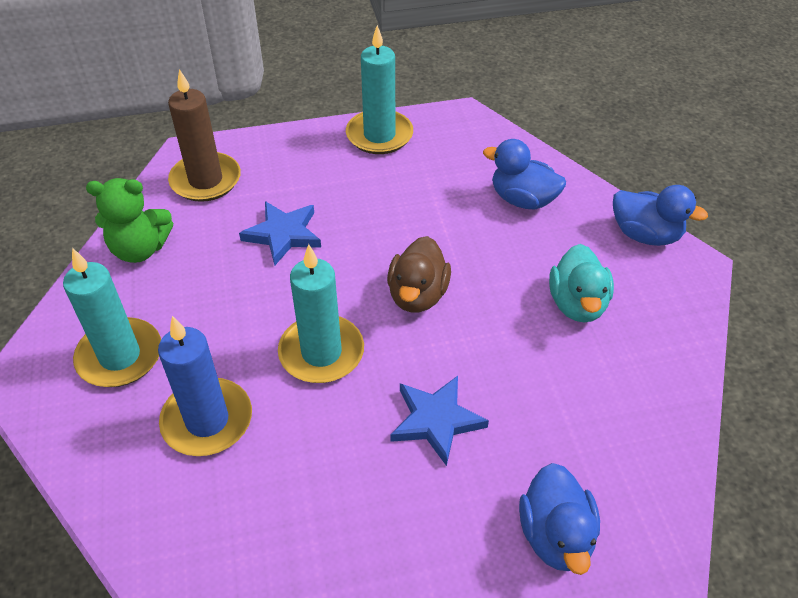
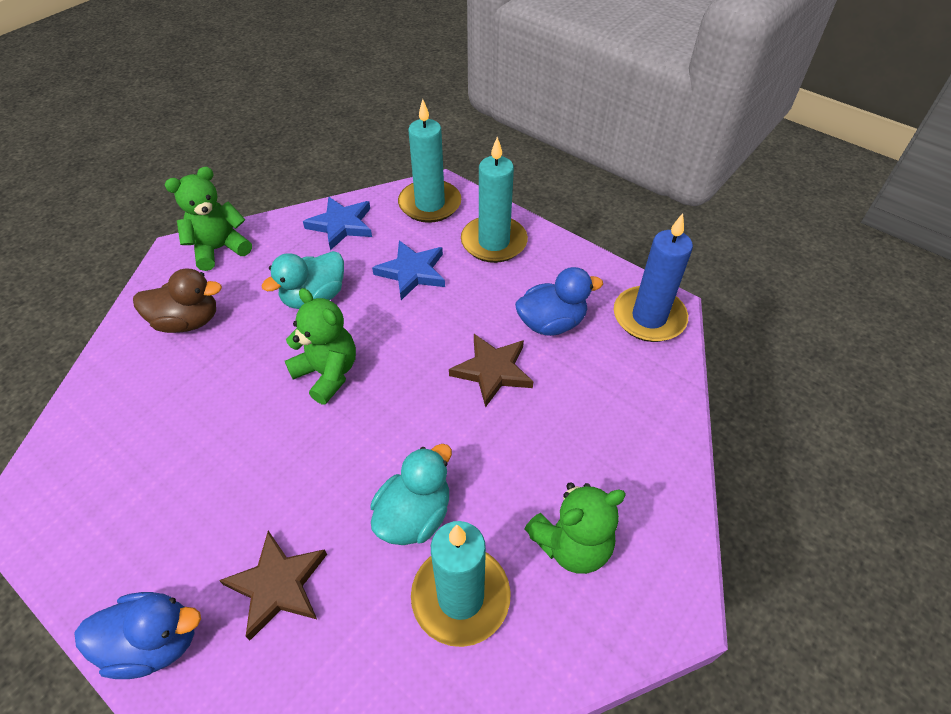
blue duck: [483,139,566,209] [519,463,600,575] [613,185,708,246] = 3 -> [74,592,201,679] [515,267,603,336] = 2
brown candle: [168,69,241,202] = 1 -> none = 0
brown star: none = 0 -> [219,530,327,641] [449,334,533,408] = 2
green teddy bear: [86,178,173,263] = 1 -> [165,167,252,271] [285,288,356,405] [524,482,626,574] = 3
turquoise duck: [549,244,614,322] = 1 -> [262,251,344,309] [370,444,452,545] = 2

